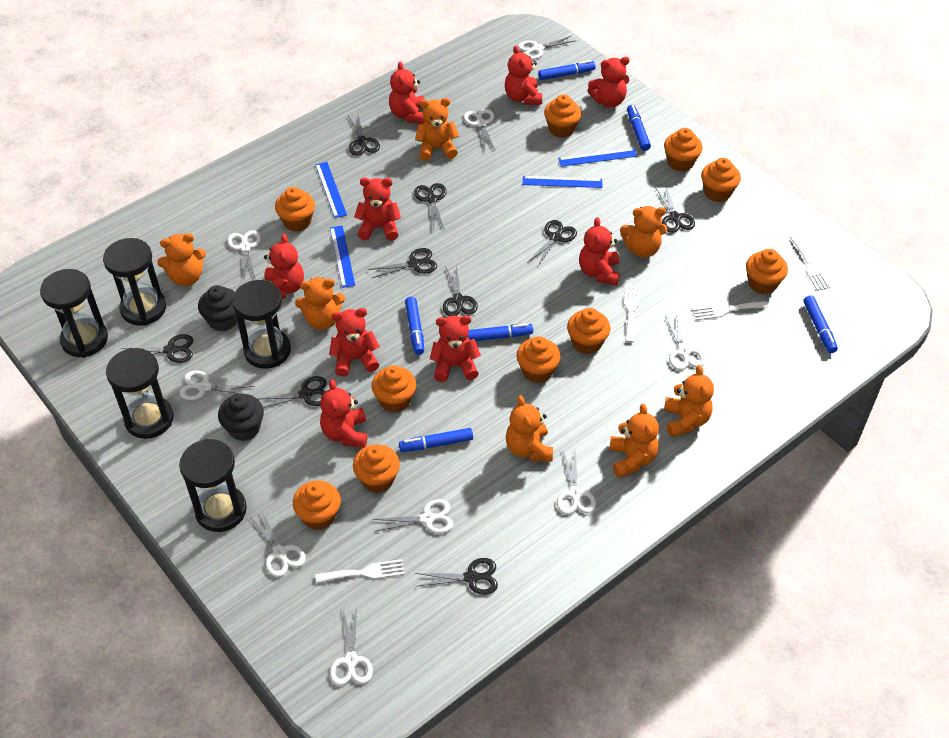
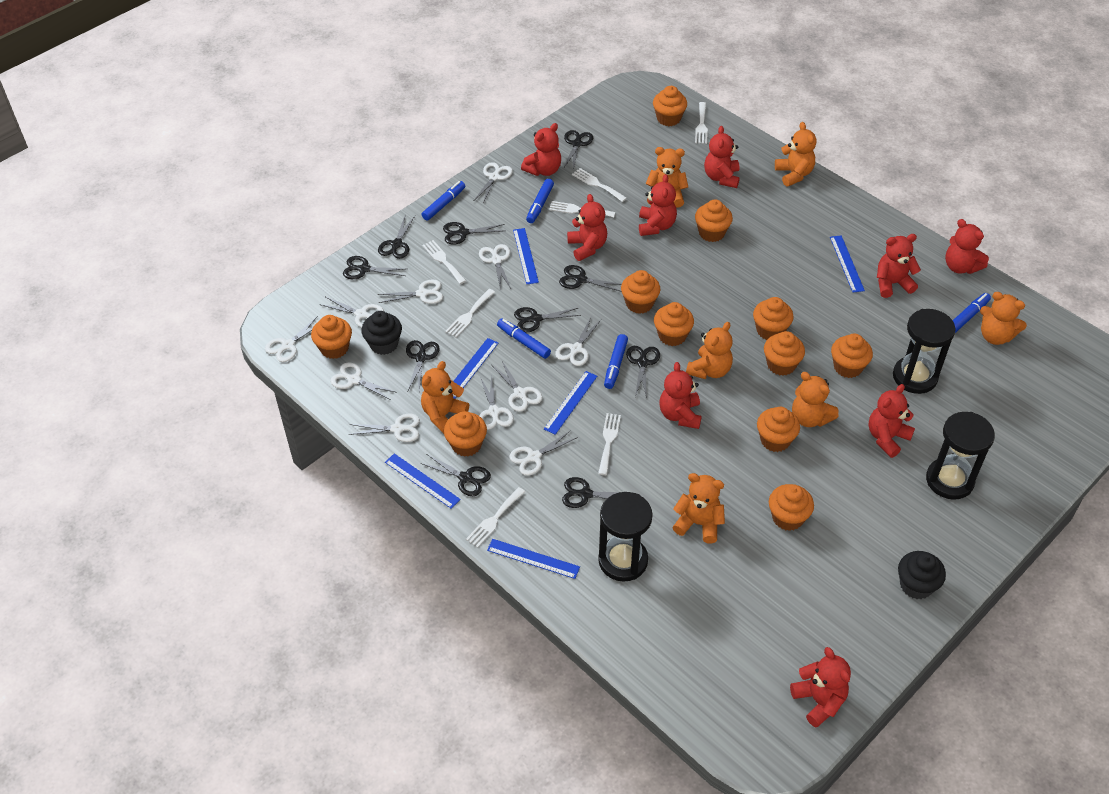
black hourglass: [40,269,108,358] [103,238,166,326] [106,348,174,439] [179,439,247,532] [232,280,291,369] = 5 -> [598,492,653,582] [893,309,956,394] [926,412,995,500] = 3
black scissors: [121,334,193,363] [257,376,327,408] [348,115,380,156] [368,248,437,278] [414,183,447,230] [415,558,498,595] [443,265,478,316] [527,220,577,267] [655,186,695,233] = 9 -> [343,256,405,279] [378,216,415,259] [406,340,440,392] [420,454,491,496] [443,222,505,245] [514,307,581,332] [559,265,622,292] [562,477,636,508] [564,130,593,170] [626,346,660,398] = 10
blue marker: [399,428,473,452] [405,297,424,355] [468,323,533,341] [538,60,596,80] [627,105,651,151] [803,295,838,353] = 6 -> [421,181,465,221] [497,318,551,359] [526,179,554,223] [604,334,628,389] [953,293,991,333] = 5
blue ruler: [315,162,347,218] [330,225,355,288] [523,176,602,188] [558,148,637,167] = 4 -> [385,454,461,509] [453,338,498,399] [487,539,580,579] [513,228,539,284] [544,371,597,435] [830,235,865,293] = 6
orange cupcake: [275,187,315,232] [293,480,341,530] [353,444,400,493] [372,365,416,413] [516,336,561,383] [544,94,582,138] [567,308,610,355] [664,128,702,172] [701,158,741,202] [746,249,788,294] = 10 -> [311,315,352,359] [444,411,487,457] [621,270,660,314] [653,86,687,126] [654,302,694,346] [695,199,733,242] [753,297,794,340] [757,407,800,452] [764,331,805,376] [769,484,814,531] [831,333,873,378] = 11
white fork: [315,559,405,583] [624,284,640,343] [692,301,768,320] [790,235,830,291] = 4 -> [422,240,466,284] [445,289,495,338] [466,487,525,548] [549,201,615,217] [572,168,627,202] [598,413,621,475] [695,102,708,144] = 7
white scissors: [179,370,255,400] [227,230,261,280] [249,510,306,577] [330,608,373,686] [373,499,454,534] [464,109,496,151] [518,36,574,60] [557,449,596,515] [665,316,705,370] = 9 -> [265,316,318,362] [320,297,384,328] [330,362,397,400] [349,414,420,442] [378,280,443,304] [474,162,513,204] [479,244,511,290] [480,374,514,430] [492,361,542,412] [509,430,578,476] [555,317,601,366] = 11

